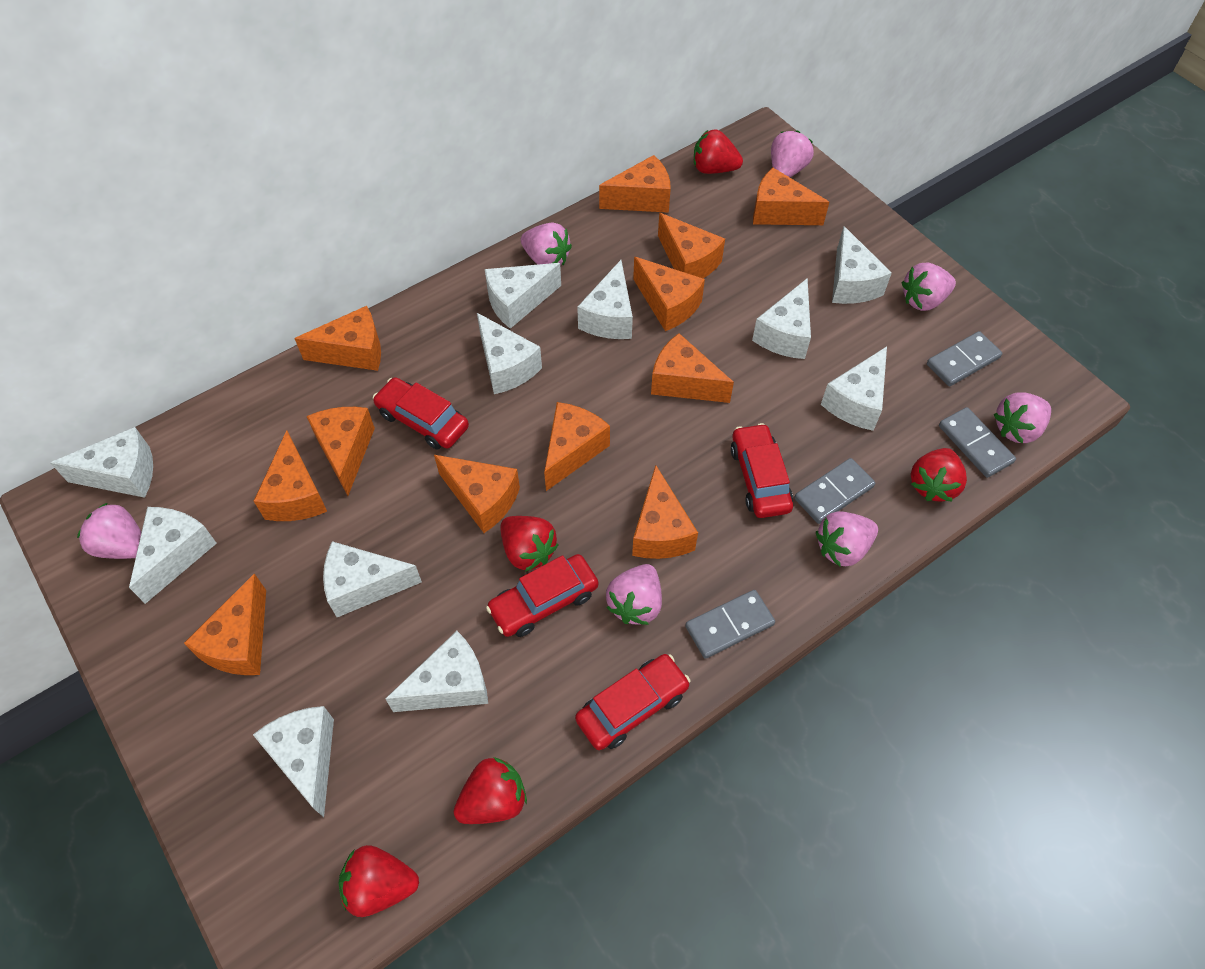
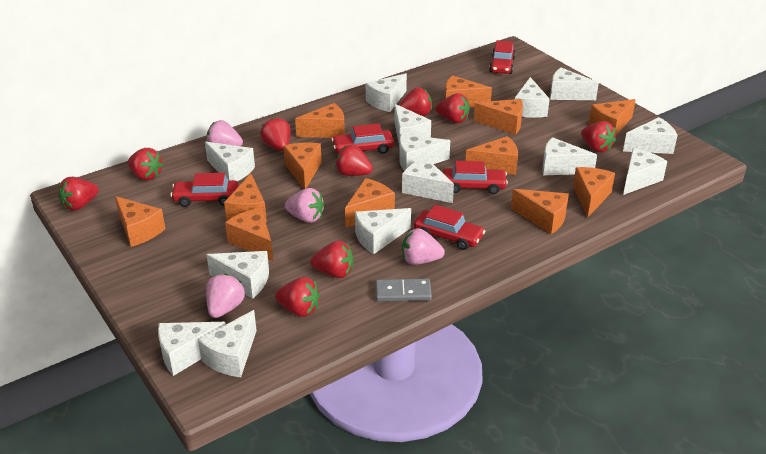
grey domino: [685,590,775,659] [794,458,875,524] [927,331,1002,386] [939,407,1016,478] = 4 -> [376,279,432,302] = 1
pink strawberry: [77,503,141,559] [521,222,572,265] [606,564,662,625] [771,130,814,177] [816,511,878,566] [902,262,956,311] [994,393,1051,444] = 7 -> [206,120,243,146] [206,274,245,318] [285,188,324,223] [402,228,445,265] = 4
red car: [373,377,469,450] [486,554,598,637] [575,654,691,750] [731,423,793,518] = 4 -> [170,173,239,207] [331,124,394,154] [414,205,485,250] [442,161,508,194] [489,40,516,74] = 5
red strawberry: [339,845,419,917] [454,757,527,824] [500,516,559,572] [694,130,743,174] [911,448,967,502] = 5 -> [58,177,99,211] [128,148,163,180] [260,117,291,151] [275,277,320,317] [310,241,353,278] [335,144,373,176] [399,87,432,116] [436,93,470,123] [581,121,616,152] = 9
white cheese: [50,427,153,498] [129,507,217,604] [253,706,334,818] [323,541,422,617] [386,631,488,712] [477,313,542,394] [485,263,561,329] [577,260,633,339] [752,278,811,359] [821,347,887,431] [832,226,892,304] = 11 -> [158,322,226,376] [198,310,257,377] [205,142,255,181] [206,251,269,299] [355,208,411,254] [366,73,407,112] [394,104,431,147] [399,134,450,171] [402,158,454,203] [515,77,550,118] [542,137,597,175] [550,68,599,100] [623,117,678,154] [623,148,667,195] = 14

